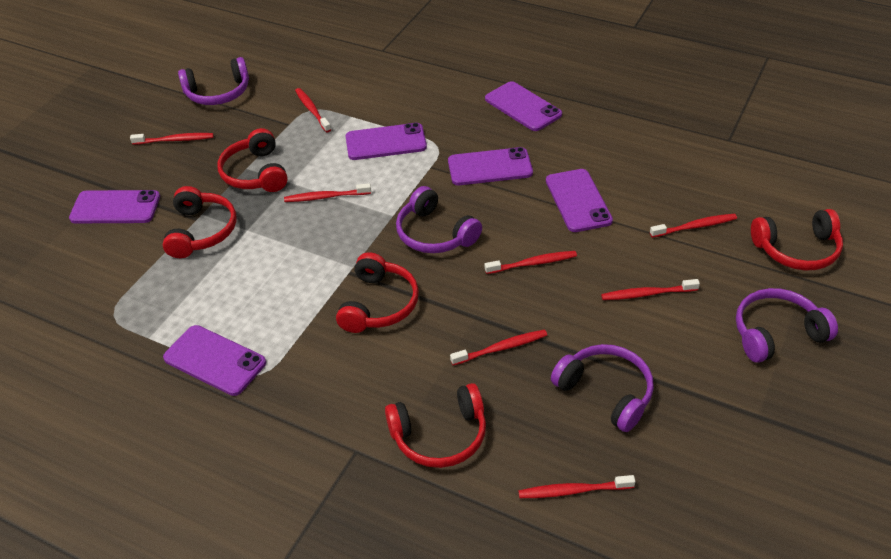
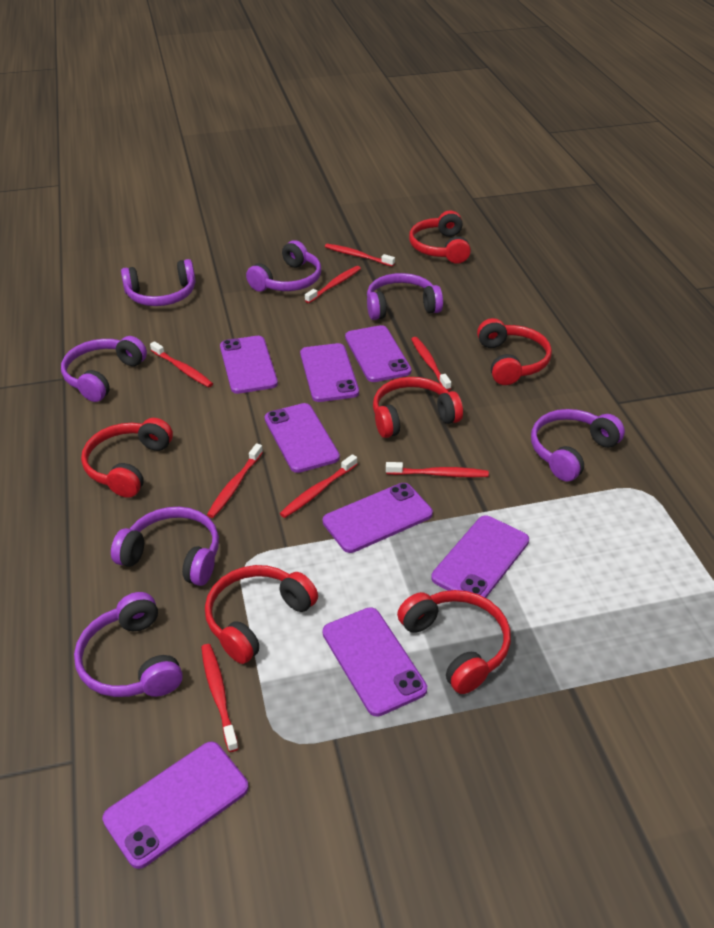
purple headphones: [178,57,249,105] [396,186,482,253] [551,344,654,432] [736,288,838,363] = 4 -> [61,336,147,402] [74,592,183,697] [111,507,219,586] [121,259,195,306] [246,240,321,292] [367,273,443,320] [531,409,625,482] = 7
purple phone: [69,190,160,223] [163,325,266,396] [346,123,427,160] [448,147,533,185] [485,81,562,131] [546,169,613,232] = 6 -> [102,742,249,869] [220,336,278,394] [264,403,340,473] [300,343,359,402] [323,483,433,553] [323,607,427,717] [345,325,411,382] [431,516,529,598] = 8
red headphones: [163,186,237,258] [217,128,288,192] [336,252,419,333] [385,383,486,468] [751,209,843,271] = 5 -> [81,418,173,498] [205,565,318,664] [373,377,463,438] [397,590,511,694] [409,211,471,264] [477,318,552,385] = 6

